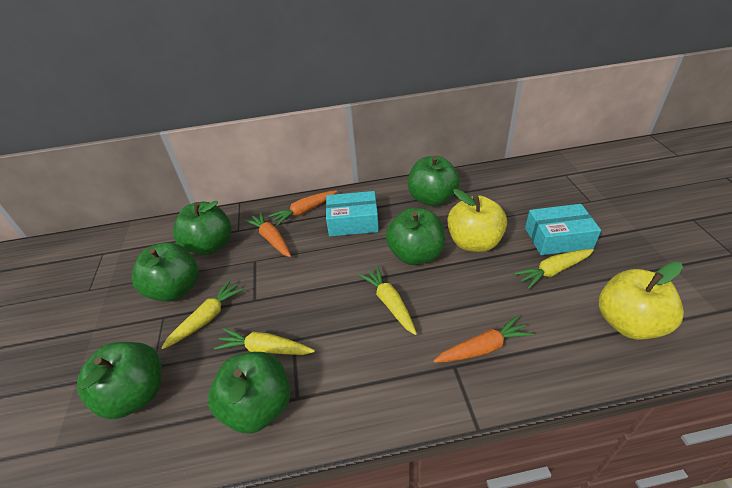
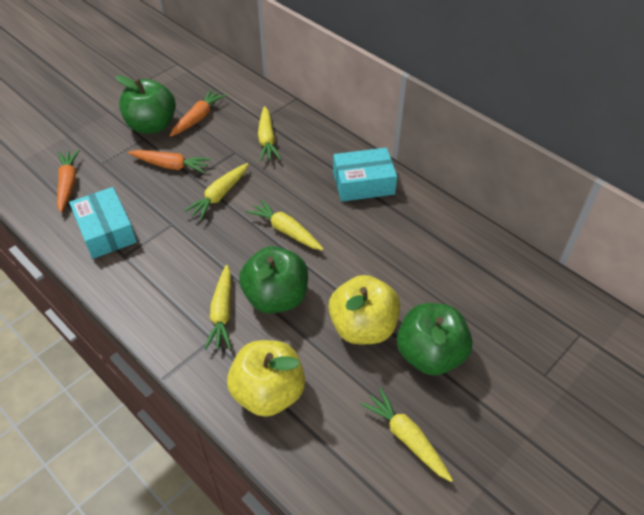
green apple: [77,342,162,419] [132,242,198,302] [173,201,232,255] [208,352,291,434] [386,208,445,265] [408,156,460,206] = 6 -> [115,75,176,134] [239,246,308,314] [397,303,473,376] = 3
yellow carrot: [161,280,245,349] [214,328,315,355] [358,266,417,335] [514,249,594,289] = 4 -> [184,163,249,220] [204,265,231,349] [246,199,324,250] [258,106,281,162] [360,387,453,482] = 5

